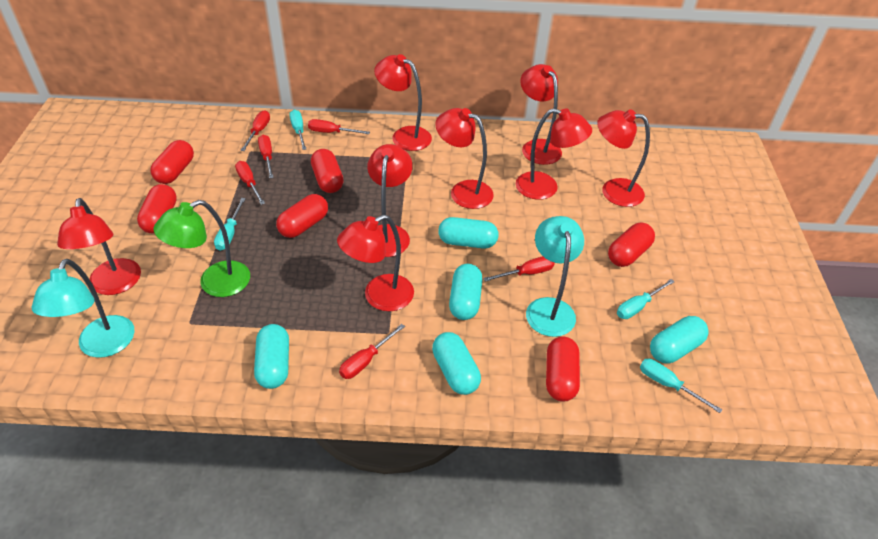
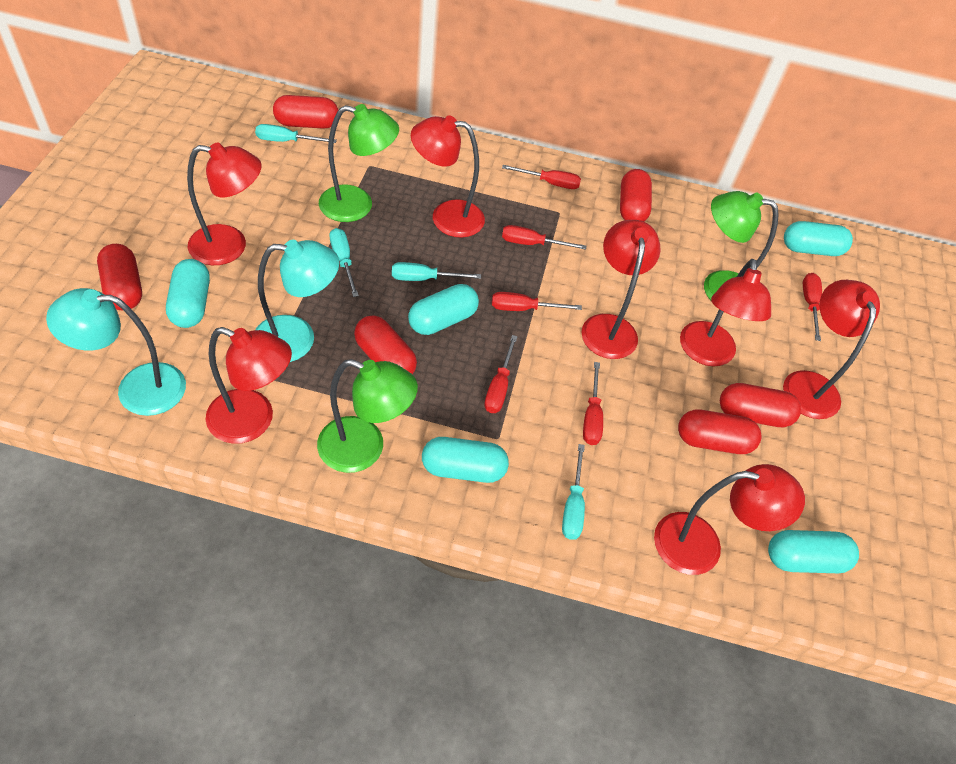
green lamp: [154,200,250,297] = 1 -> [317,359,418,473] [319,104,399,222] [704,191,779,300] = 3
red lamp: [57,198,141,295] [337,214,414,311] [367,144,413,257] [374,54,432,151] [435,108,494,209] [516,108,592,200] [520,64,562,165] [597,109,650,207] = 8 -> [187,143,262,265] [205,327,292,444] [411,115,485,238] [581,220,661,359] [654,464,805,575] [680,259,771,366] [783,280,880,419] = 7

